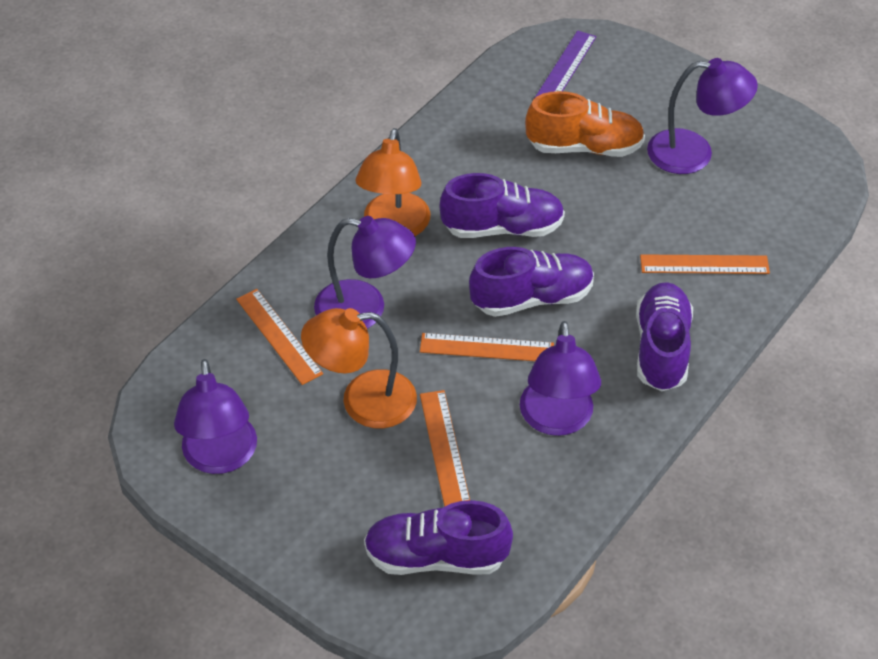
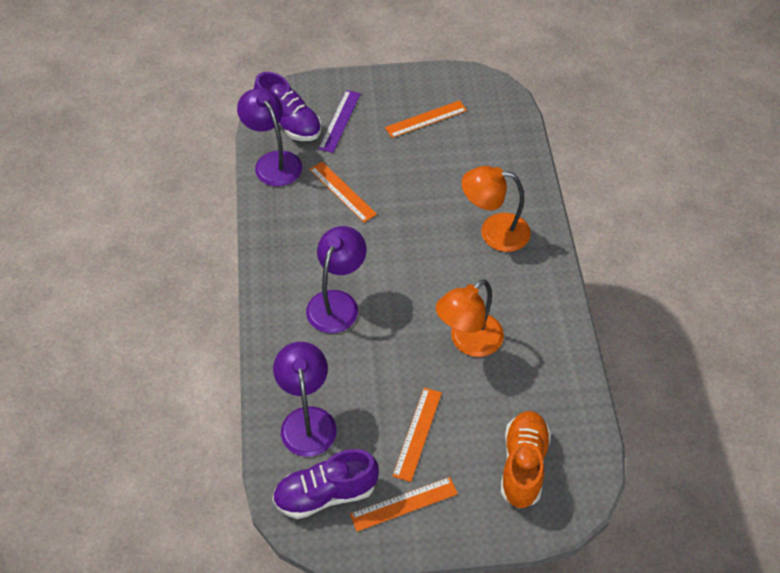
purple lamp: [174,359,257,474] [314,216,416,329] [520,321,601,436] [647,58,758,174] = 4 -> [237,88,302,186] [273,342,337,457] [306,226,366,333] = 3
purple shoe: [364,500,513,575] [440,173,565,238] [469,247,594,317] [636,282,693,391] = 4 -> [254,72,322,141] [272,449,379,519] = 2

